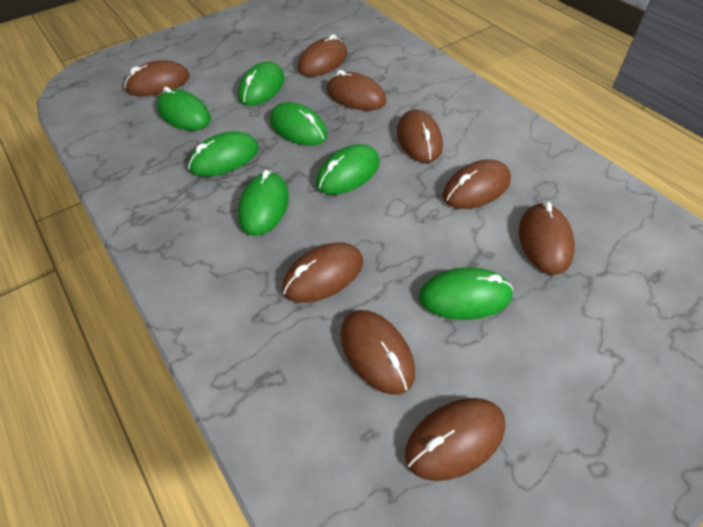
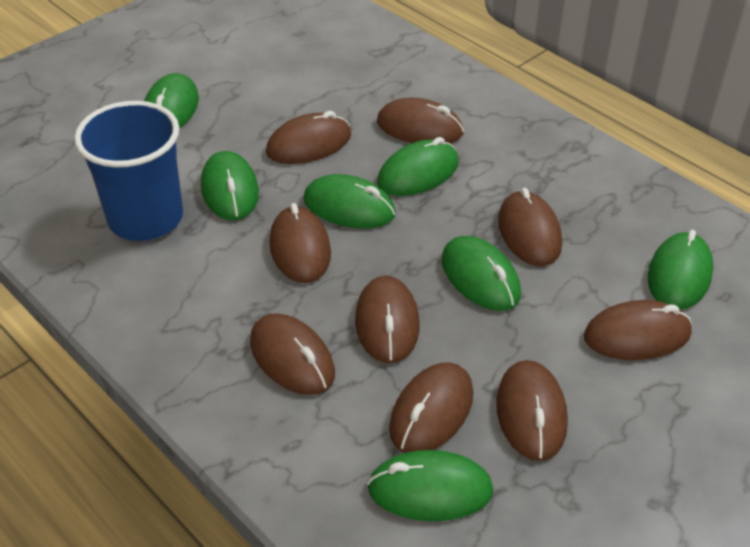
blue cup: none = 0 -> [74,101,183,241] = 1

